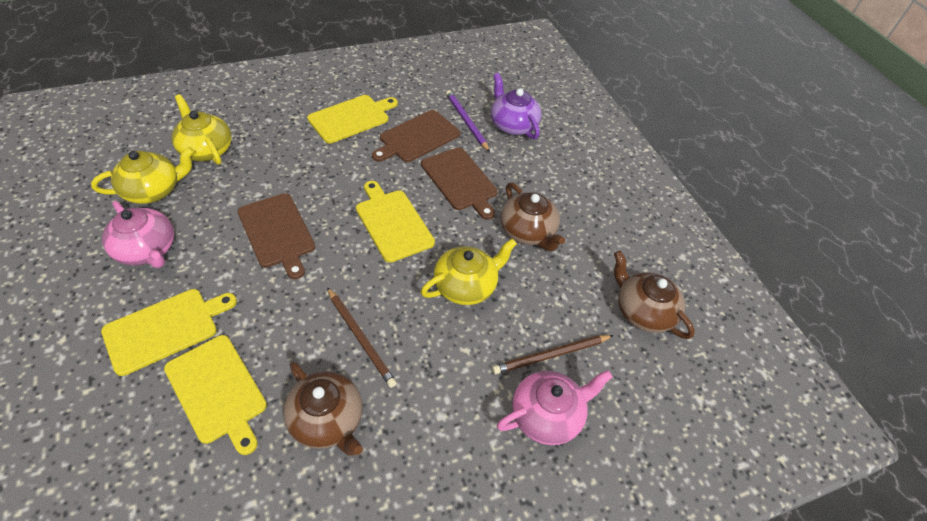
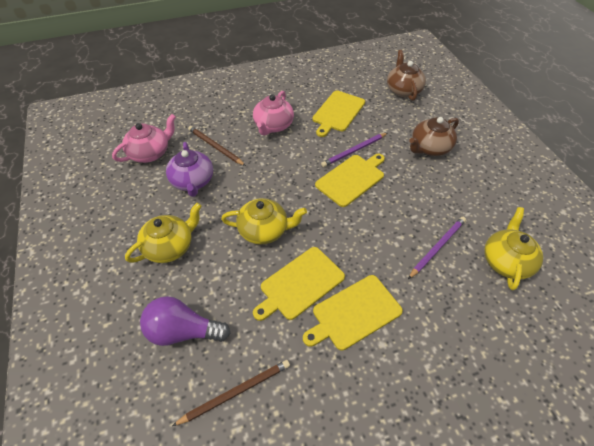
brown cutting board: [237,193,315,279] [372,110,460,162] [421,147,498,220] = 3 -> none = 0
brown teapot: [283,361,363,456] [501,182,565,251] [614,251,695,339] = 3 -> [387,50,426,101] [409,117,459,156] = 2
purple light bulb: none = 0 -> [140,296,230,346] = 1
purple pencil: [446,90,490,152] = 1 -> [321,133,387,167] [408,217,466,279] = 2

